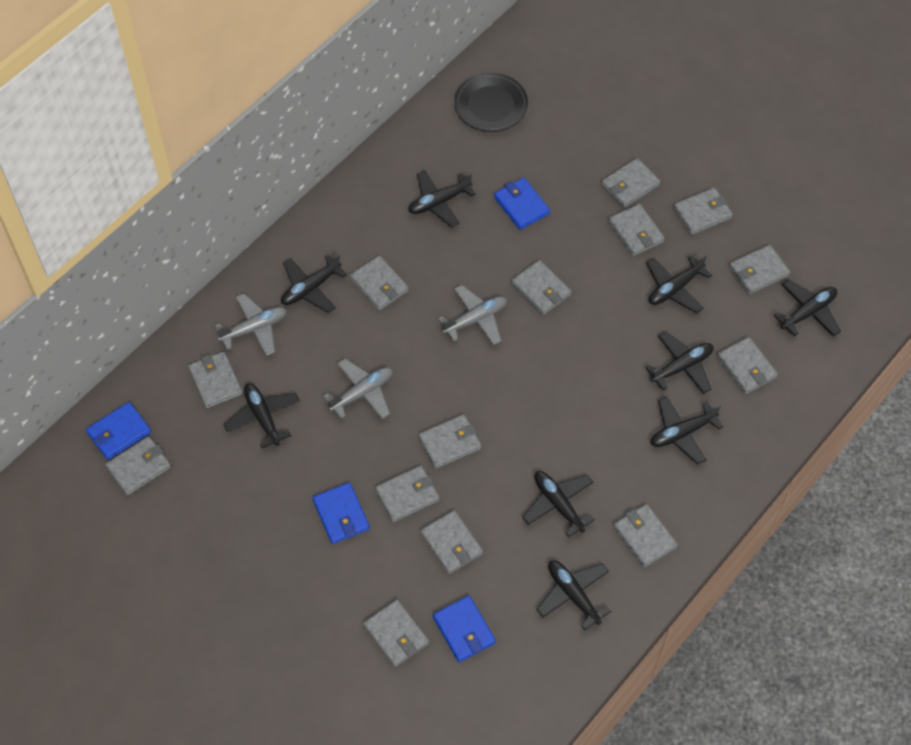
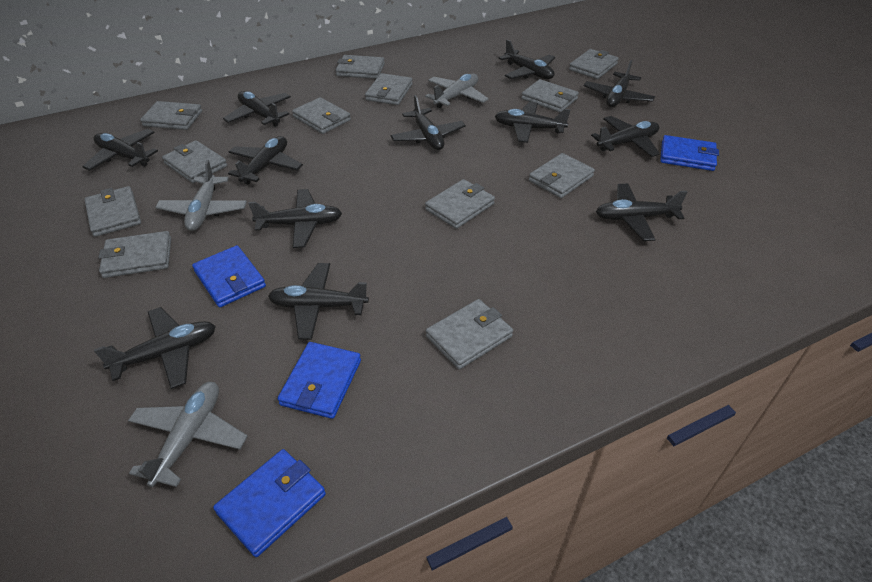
black plane: [223,383,300,448] [281,254,347,313] [409,170,476,228] [522,471,595,537] [536,560,611,630] [645,332,714,394] [646,254,712,313] [651,397,723,465] [774,279,841,336] = 9 -> [82,129,158,171] [94,307,216,389] [223,91,291,127] [228,136,303,184] [248,189,342,248] [268,263,369,340] [391,95,466,150] [495,102,571,143] [498,39,555,79] [584,60,655,107] [591,116,660,157] [596,183,687,241] = 12
black plate: [454,73,528,132] = 1 -> none = 0
grey wallet: [105,436,171,496] [188,351,243,408] [350,256,409,311] [363,600,429,667] [375,465,439,522] [418,414,481,469] [420,510,483,574] [511,260,571,315] [601,158,660,208] [608,204,665,256] [613,504,678,568] [673,188,733,235] [717,337,778,394] [729,244,790,295] = 14 -> [84,186,141,237] [98,231,171,278] [140,101,202,130] [162,140,227,183] [292,97,351,134] [336,55,385,79] [365,73,413,105] [425,179,495,229] [426,299,513,369] [521,79,579,113] [529,153,595,198] [569,49,619,79] = 12

